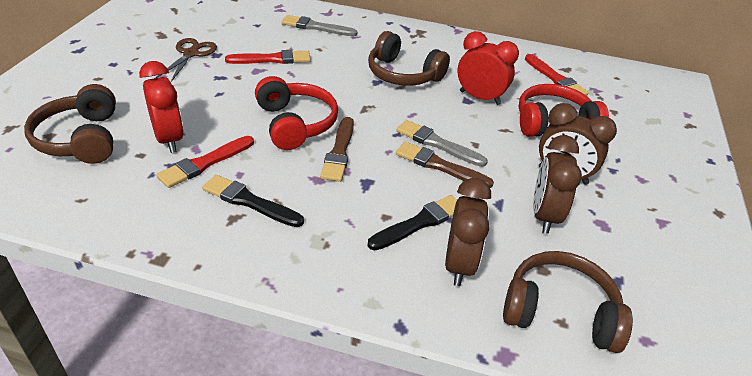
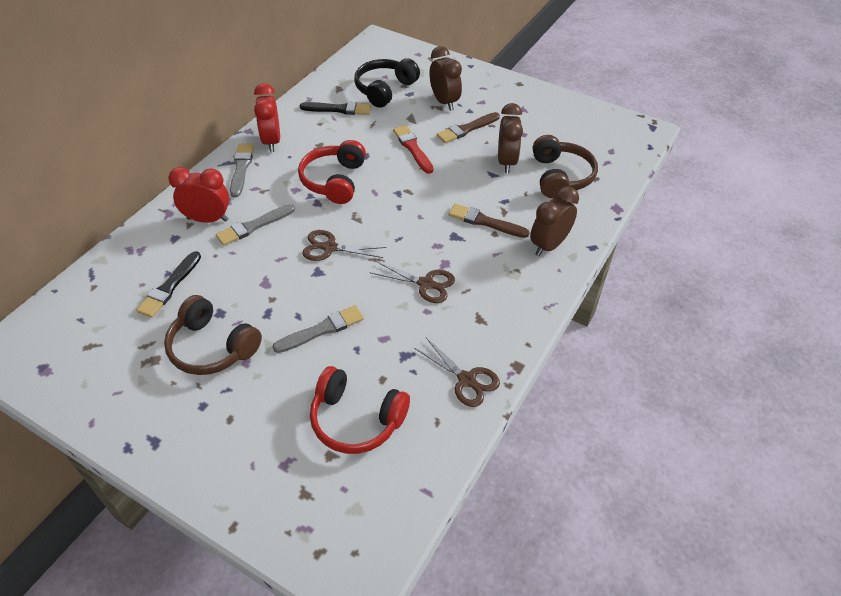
black headphones: none = 0 -> [354,58,420,108] = 1
brown headphones: [24,84,116,164] [368,31,450,86] [503,251,633,353] = 3 -> [164,295,262,375] [533,135,598,198] = 2
brown scissors: [156,38,217,82] = 1 -> [302,230,386,261] [371,261,455,303] [414,338,500,407] = 3
grey brush: [282,15,357,36] [397,120,488,167] = 2 -> [215,204,295,246] [230,144,254,197] [272,305,364,353] = 3
red brush: [156,136,254,188] [225,50,311,64] [525,54,589,96] = 3 -> [393,125,434,174] = 1

